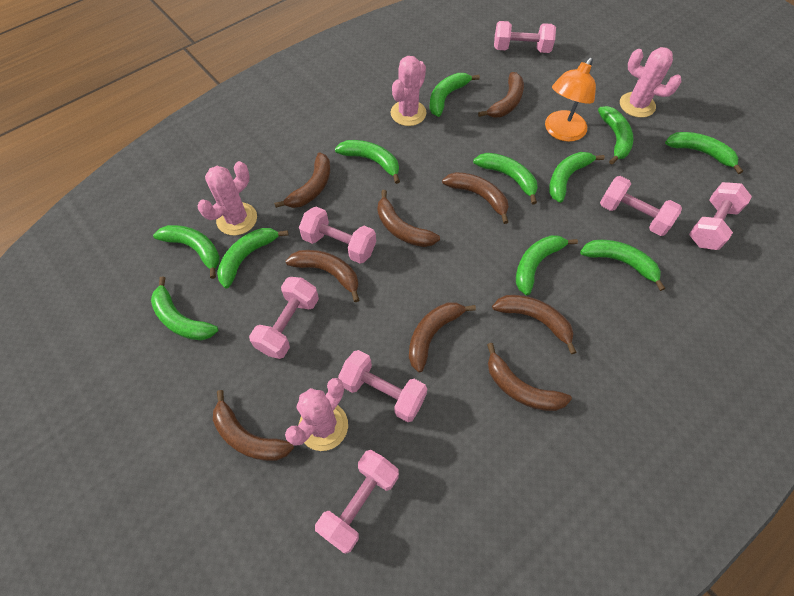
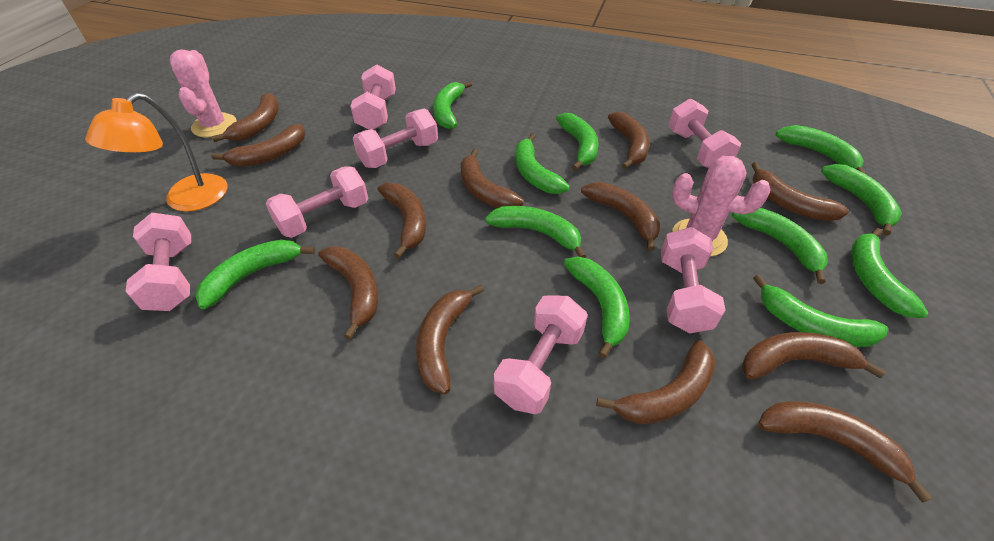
brown banana: [213,390,294,461] [274,152,330,208] [286,250,359,302] [377,190,440,247] [409,302,476,372] [442,172,509,224] [478,72,524,118] [487,343,572,411] [492,295,576,354] = 9 -> [211,124,306,167] [212,93,279,142] [318,247,378,340] [378,183,426,259] [416,285,484,394] [461,149,524,208] [581,182,660,251] [596,340,716,424] [608,112,650,169] [742,332,886,380] [751,162,849,221] [758,401,932,503] = 12
pink cactus: [198,161,257,236] [285,378,348,451] [391,56,427,126] [620,47,682,118] = 4 -> [170,49,237,137] [672,156,770,257] = 2

